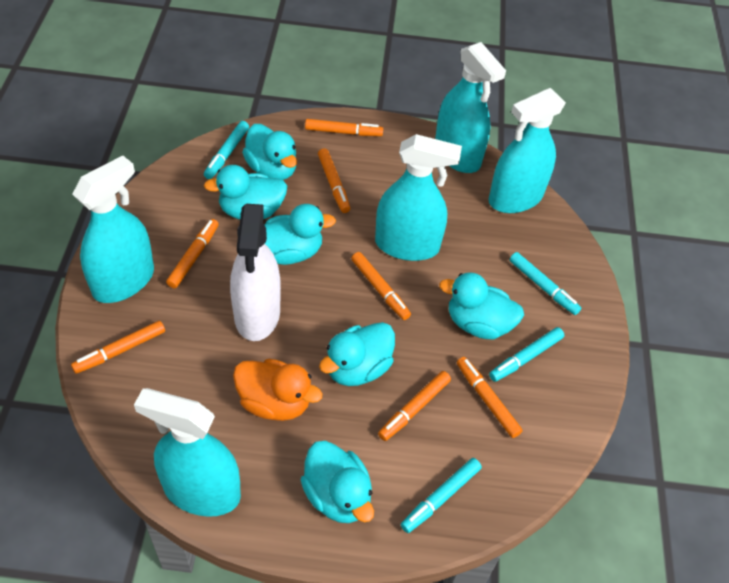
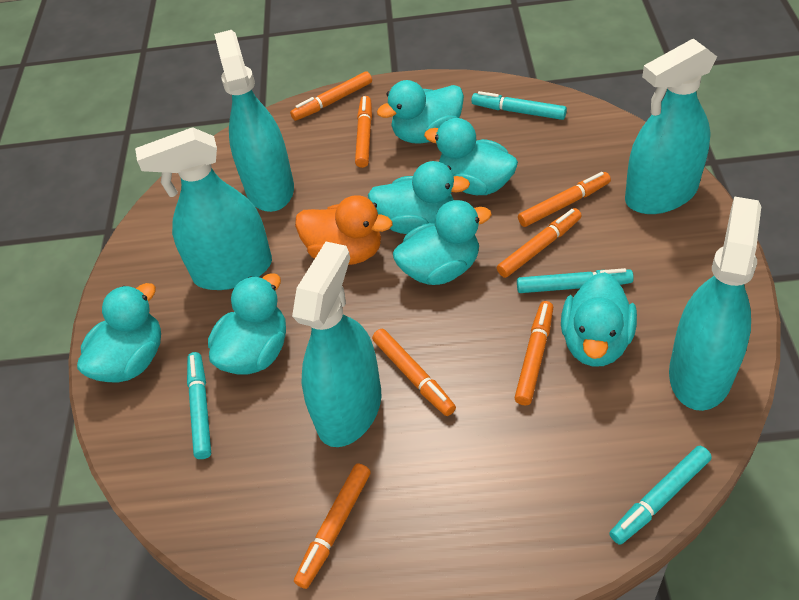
turquoise duck: [204,165,287,220] [242,124,297,180] [264,204,336,265] [300,441,374,523] [319,322,395,386] [439,272,524,339] = 6 -> [77,283,161,383] [208,273,286,375] [368,161,470,234] [377,80,464,144] [393,200,492,285] [424,118,518,195] [561,272,637,367] = 7
white spray bottle: [230,204,281,341] = 1 -> none = 0

